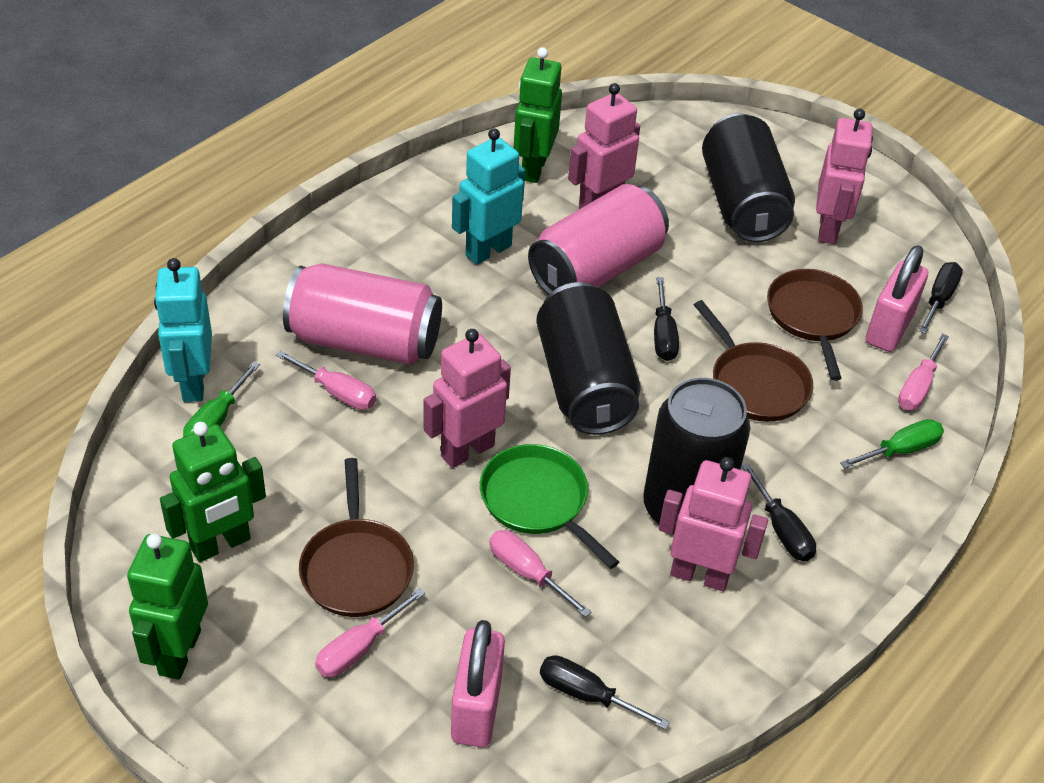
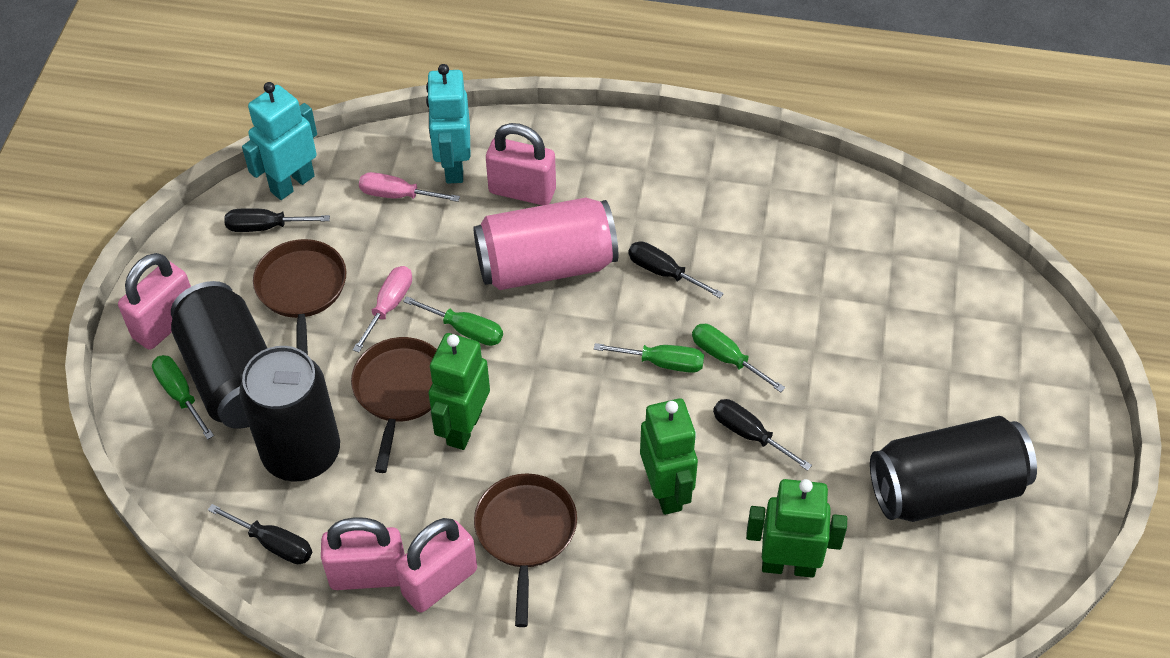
green pan: [480,444,619,569] = 1 -> none = 0
green screwdriver: [183,361,260,437] [840,419,944,469] = 2 -> [152,355,214,440] [403,296,503,346] [594,343,704,373] [692,324,785,392] = 4
pink can: [283,263,442,365] [528,184,669,295] = 2 -> [473,198,618,290] = 1
pink padlock: [451,620,505,747] [866,245,928,352] = 2 -> [118,253,191,350] [321,517,405,590] [395,518,477,613] [486,123,556,205] = 4
pink robot: [424,329,511,468] [568,83,640,209] [658,457,768,592] [816,109,873,244] = 4 -> none = 0
pink screwdriver: [276,350,376,410] [315,588,425,677] [489,530,591,617] [898,334,949,410] = 4 -> [353,266,412,353] [359,172,460,202] = 2

